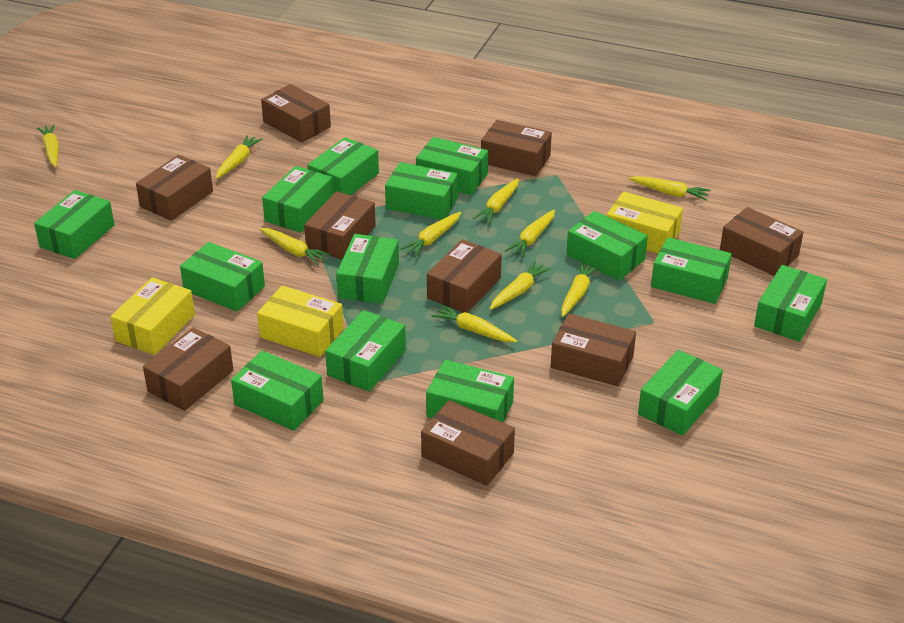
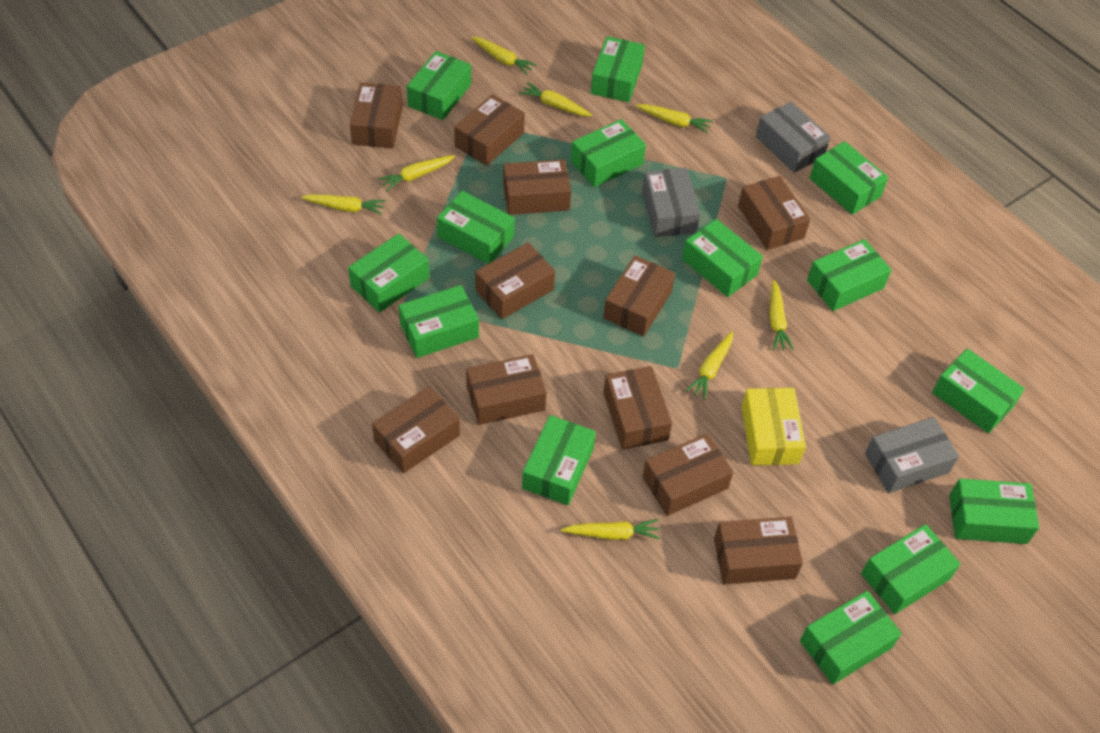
brown box: [136,155,213,221] [143,327,233,411] [261,84,331,143] [304,191,376,260] [421,400,515,486] [427,239,502,313] [481,120,552,176] [551,314,636,386] [720,207,804,276] = 9 -> [350,82,403,149] [372,386,460,473] [454,94,525,166] [466,354,547,425] [475,242,555,319] [503,159,571,215] [603,255,675,336] [603,366,672,449] [642,433,733,516] [714,517,803,584] [738,176,810,250] = 11
grey box: none = 0 -> [642,168,700,237] [756,102,830,173] [865,417,959,493] = 3
yellow box: [110,277,195,355] [257,285,344,357] [607,191,683,254] = 3 -> [741,388,806,465] = 1
yellow carrot: [37,124,59,167] [216,135,263,179] [259,228,330,265] [400,212,461,257] [431,304,517,342] [473,178,519,224] [490,261,551,310] [505,210,555,257] [561,261,600,317] [629,176,711,200] = 10 -> [301,194,386,215] [378,155,455,191] [471,37,537,75] [519,82,593,116] [561,519,660,540] [635,104,713,133] [686,331,733,400] [769,279,794,350] = 8

